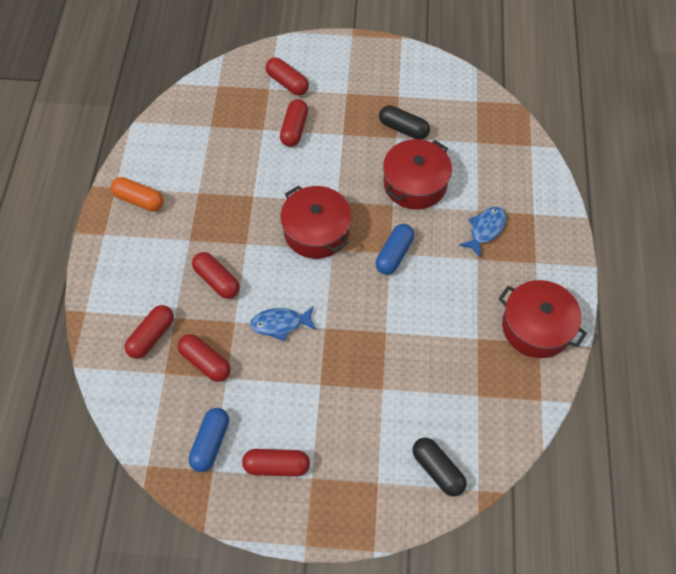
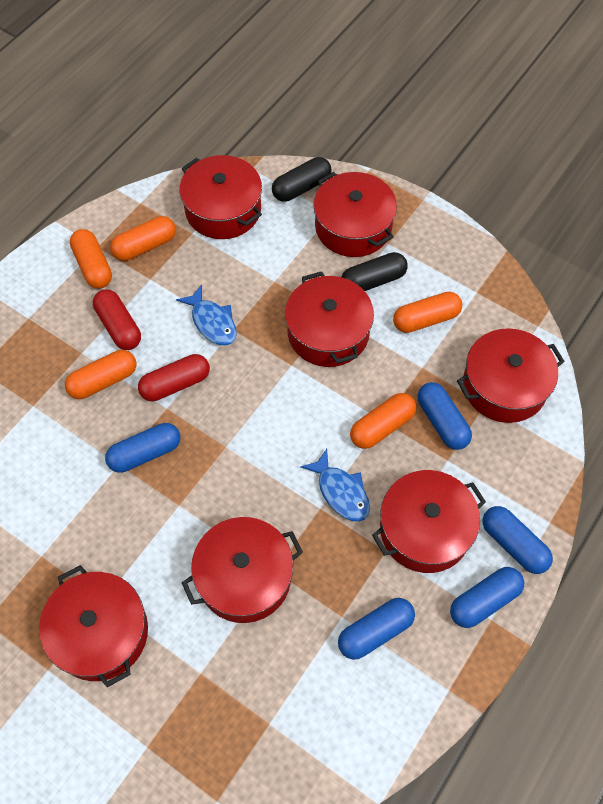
blue capsule: [189,408,229,472] [376,224,414,275] = 2 -> [105,423,180,473] [338,598,415,660] [418,382,472,450] [450,567,524,628] [483,506,553,574] = 5
orange capsule: [111,177,164,212] = 1 -> [65,350,136,399] [70,229,112,289] [110,216,176,261] [350,393,416,449] [393,292,462,333] = 5
red capsule: [125,305,174,359] [178,334,231,382] [192,252,240,299] [242,449,310,477] [266,57,309,95] [280,99,308,147] = 6 -> [93,290,141,350] [138,354,210,401] = 2
red pot: [280,185,352,259] [383,139,452,209] [499,280,587,358] = 3 -> [39,565,148,687] [179,155,262,239] [182,517,303,623] [285,271,374,367] [313,172,397,257] [372,470,486,573] [457,328,565,423] = 7

